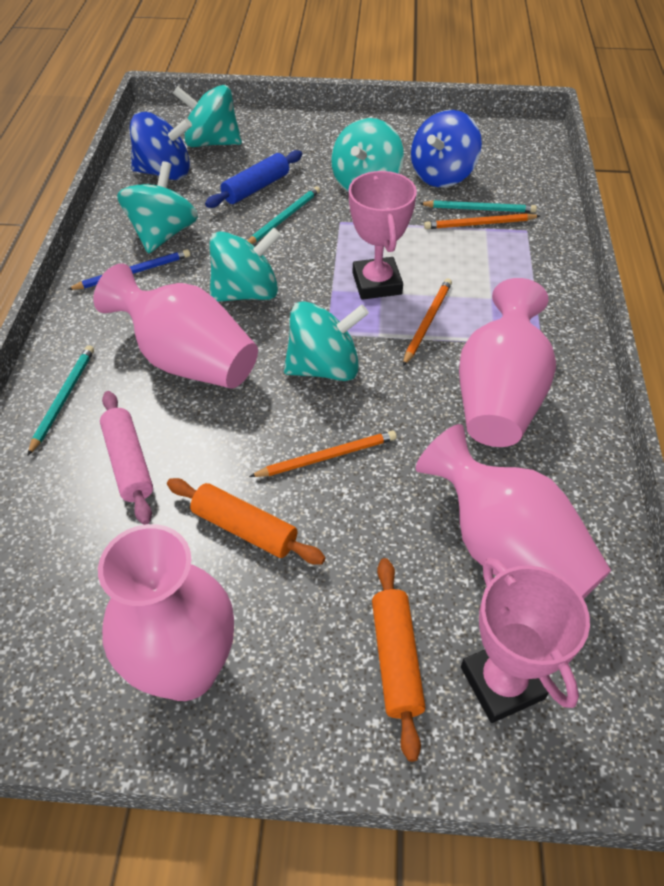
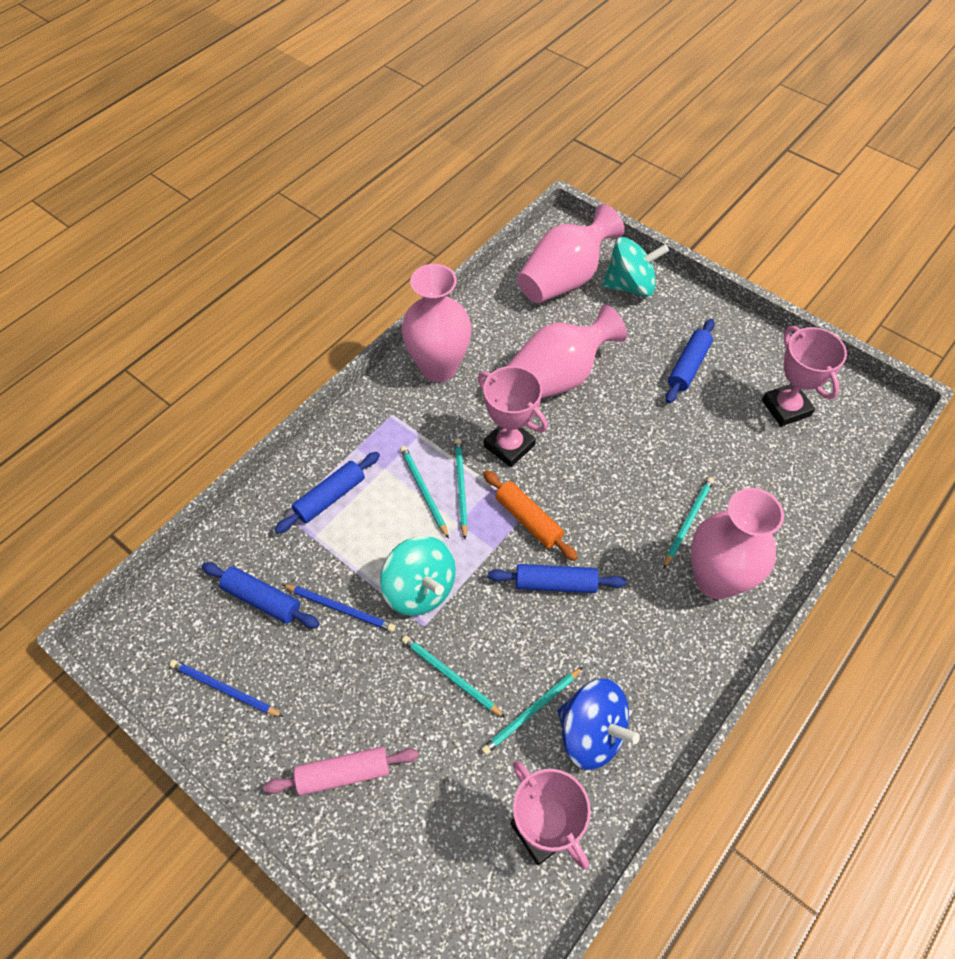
blue pencil: [67,249,190,290] = 1 -> [170,660,284,717] [282,584,396,632] = 2
blue rolling pin: [205,150,302,208] = 1 -> [202,562,320,628] [275,452,380,534] [488,564,626,593] [666,319,715,403] = 4
blue spinning top: [130,112,192,180] [411,110,482,187] = 2 -> [558,678,640,770] = 1
orange pencil: [249,431,397,477] [403,278,452,366] [424,213,540,229] = 3 -> none = 0
orange rolling pin: [167,478,326,565] [372,558,426,762] = 2 -> [483,470,578,561] = 1
pink trophy: [349,171,417,300] [461,558,590,723] = 2 -> [478,366,548,467] [510,761,591,870] [762,326,847,427] = 3
turquoise pencil: [28,345,94,455] [248,186,320,244] [419,200,537,213] = 3 -> [400,446,449,539] [402,635,505,718] [455,438,468,539] [481,667,583,755] [663,477,714,569] = 5
turquoise spinning top: [117,161,198,254] [173,85,242,147] [210,227,281,302] [284,301,369,381] [331,118,404,192] = 5 -> [380,536,456,616] [602,237,669,297] = 2

